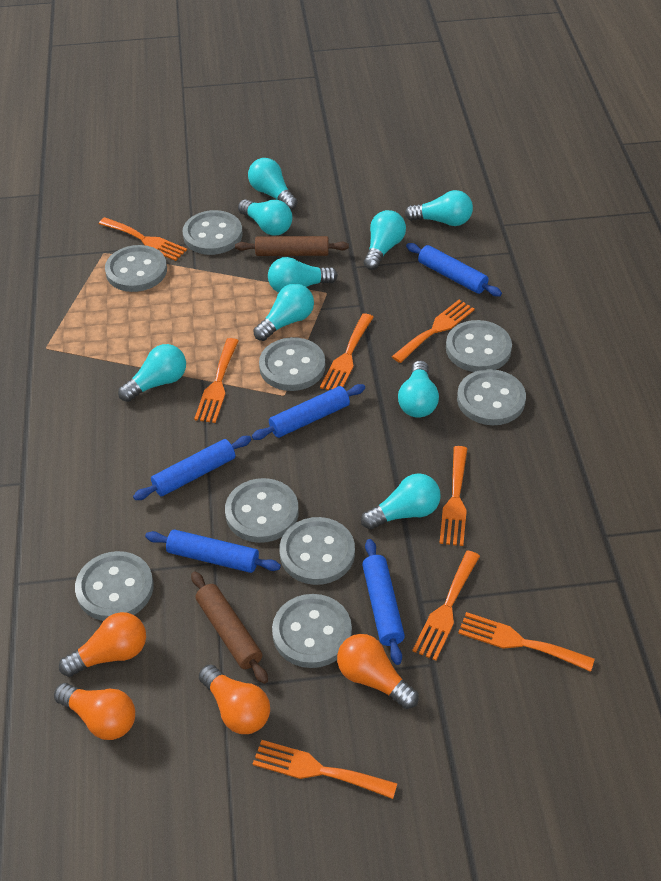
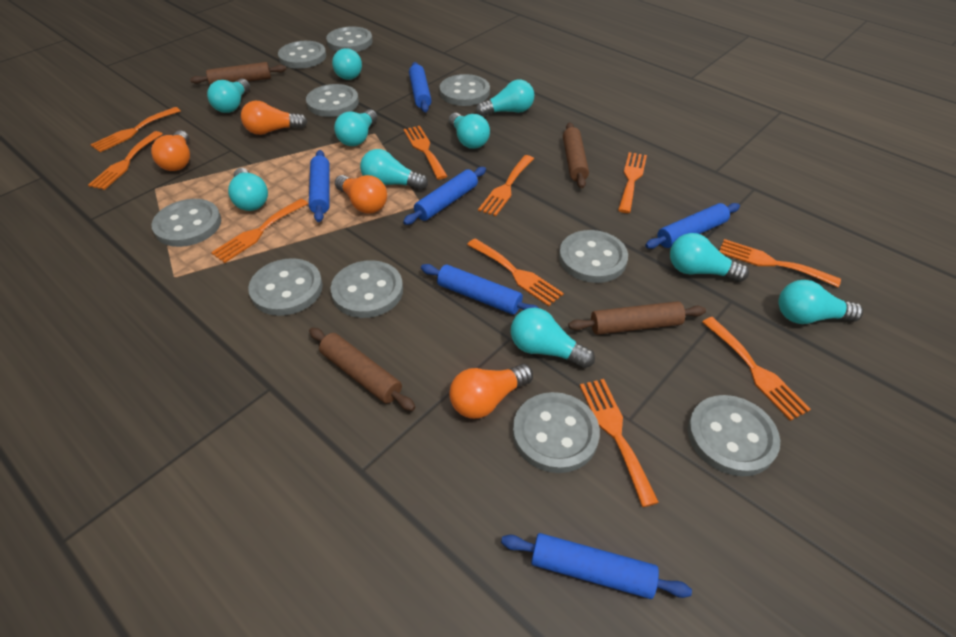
blue rolling pin: [133,436,252,500] [145,530,281,573] [252,384,365,440] [362,539,405,665] [406,243,502,296] = 5 -> [309,150,330,222] [403,167,486,225] [409,62,432,112] [421,264,539,315] [501,533,692,599] [645,203,740,249] = 6
brown rolling pin: [191,571,268,684] [235,236,349,256] = 2 -> [190,62,286,85] [309,328,415,411] [563,123,589,188] [568,301,706,335] = 4
grey button: [75,551,154,621] [105,245,167,292] [182,210,243,255] [225,478,299,543] [259,337,325,391] [272,594,352,668] [279,517,355,585] [446,320,512,372] [457,369,526,425] = 9 -> [151,199,221,247] [248,258,323,316] [278,41,326,69] [306,84,359,117] [326,26,373,52] [331,260,403,318] [439,74,490,106] [513,392,600,473] [559,230,628,283] [688,395,780,476] = 10
orange fork: [99,217,187,261] [194,338,239,423] [253,740,398,799] [320,313,374,391] [392,300,475,363] [412,550,480,661] [439,446,468,546] [458,612,595,672] = 8 -> [88,131,163,190] [90,107,181,152] [211,199,308,263] [403,126,448,180] [467,238,564,306] [478,155,534,216] [580,379,659,507] [618,152,647,213] [702,317,811,421] [719,239,841,287] = 10
turquoise light bulb: [118,344,186,402] [238,199,292,236] [248,158,298,210] [253,283,314,341] [268,257,338,293] [361,473,441,530] [364,210,406,270] [398,360,439,418] [405,190,473,226] = 9 -> [207,79,250,113] [228,168,268,211] [332,48,362,80] [334,109,377,146] [360,149,428,190] [449,113,490,149] [476,80,534,117] [511,308,595,368] [670,233,749,282] [778,280,863,324] = 10

